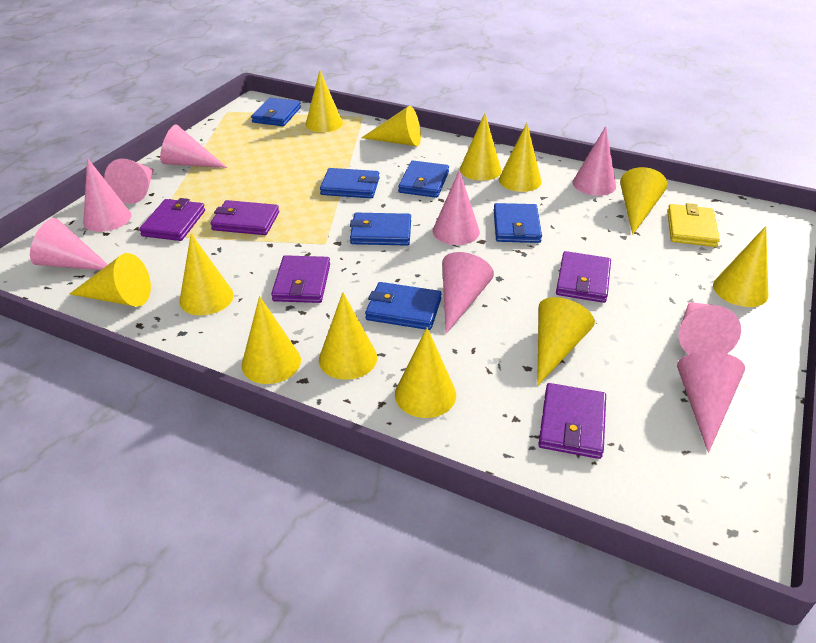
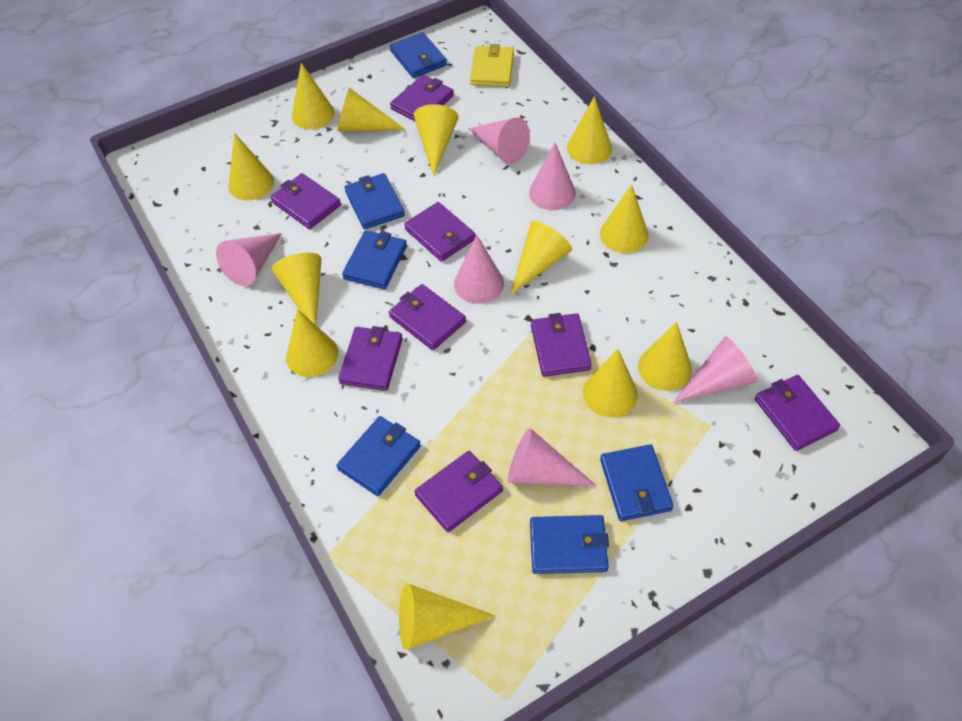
pink cone: [30,218,108,270] [83,158,132,232] [104,159,154,204] [160,124,227,168] [433,170,480,245] [442,252,494,334] [573,126,616,196] [677,351,745,453] [679,302,741,354] = 9 -> [216,233,282,286] [454,235,504,304] [468,117,530,164] [508,428,597,486] [529,142,576,210] [673,336,757,403] = 6
purple wallet: [139,198,205,241] [210,200,279,235] [271,255,330,303] [538,383,606,459] [556,251,611,303] = 5 -> [270,173,341,229] [338,326,403,391] [389,284,466,350] [390,75,454,121] [404,202,475,262] [414,451,503,532] [531,313,592,377] [755,375,840,451] = 8

